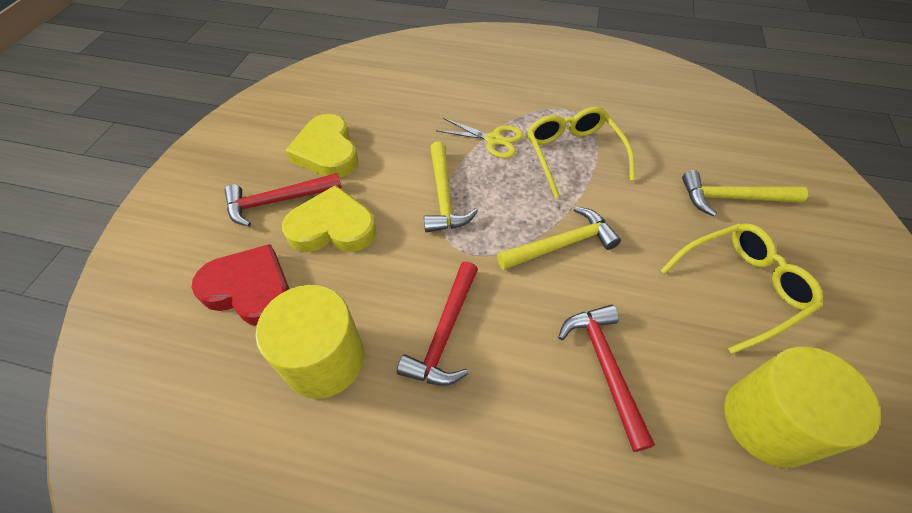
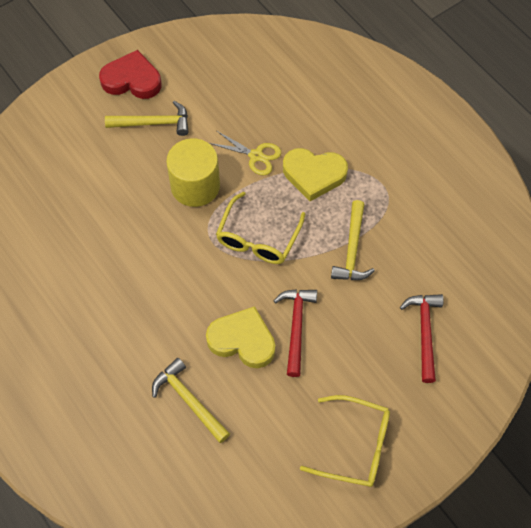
red hammer: [225,173,342,227] [397,261,478,386] [558,304,655,452] = 3 -> [274,289,317,377] [400,294,444,383] = 2
yellow cylinder: [255,285,364,399] [724,347,881,468] = 2 -> [166,138,220,207] = 1

